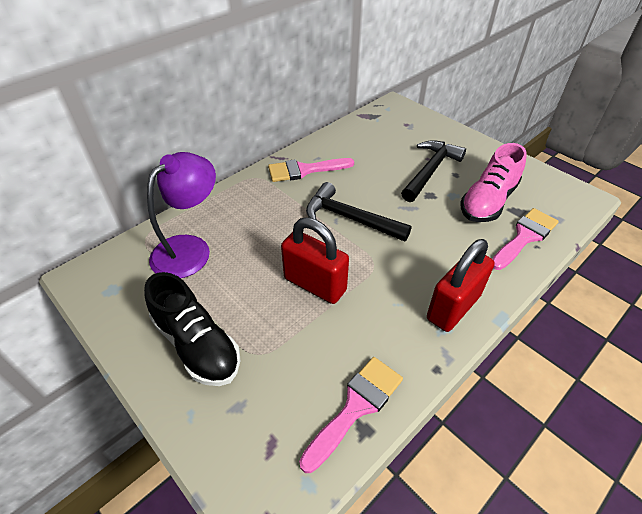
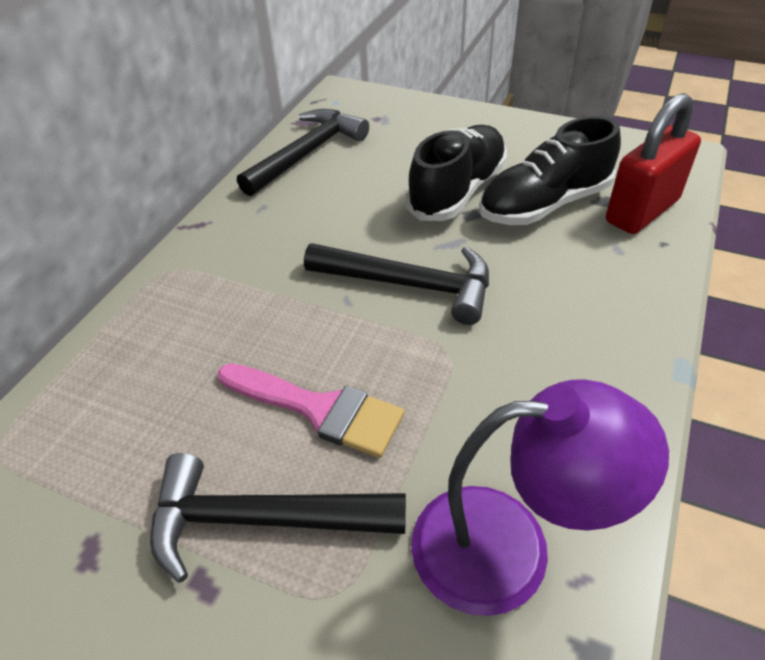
black hammer: [306,182,412,242] [401,140,466,202] = 2 -> [150,453,406,582] [237,109,369,196] [304,243,489,325] = 3
black shoe: [144,272,240,386] = 1 -> [406,125,507,221] [479,116,621,225] = 2
pink brush: [268,158,354,182] [299,357,403,473] [493,208,559,270] = 3 -> [218,363,404,458] = 1
pink shoe: [461,143,527,222] = 1 -> none = 0
red padlock: [281,217,349,304] [427,239,495,332] = 2 -> [606,93,701,234] = 1

